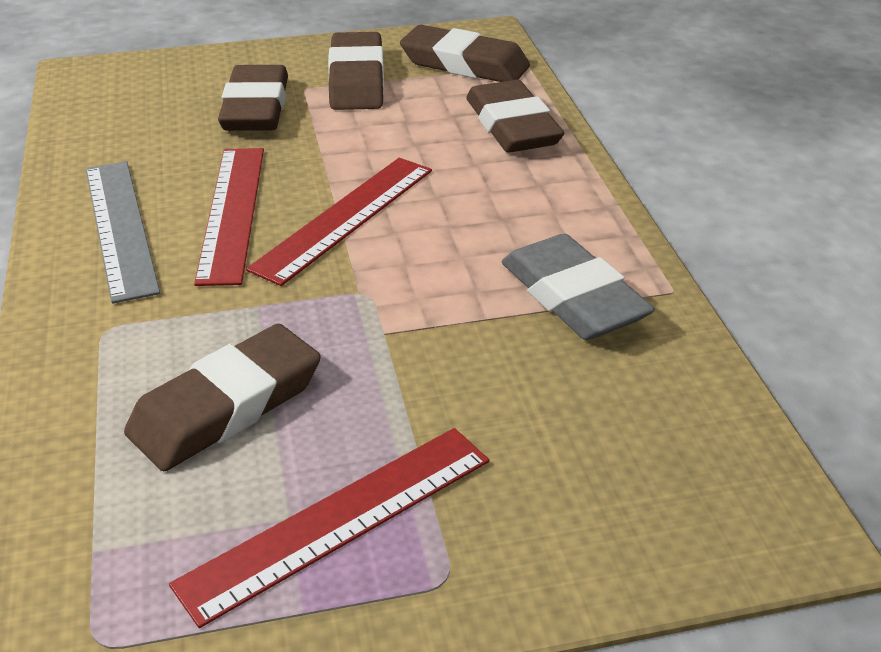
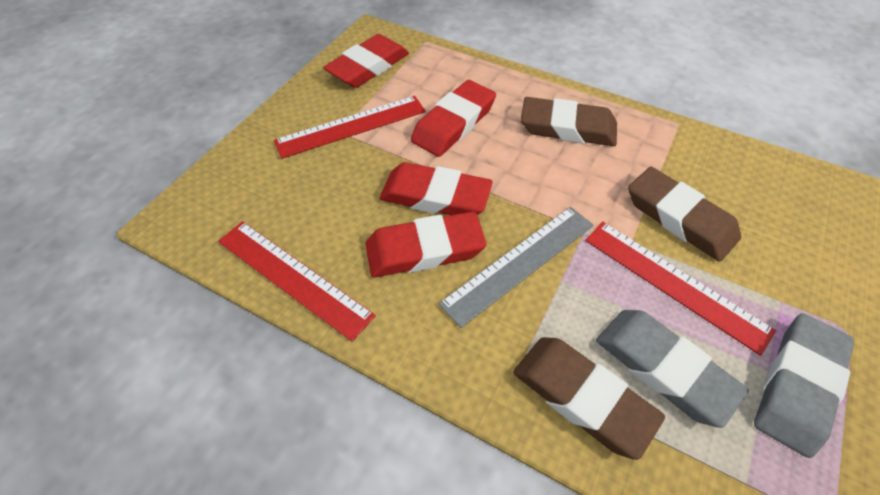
brown eraser: [124,324,321,471] [218,65,288,131] [328,32,384,110] [400,25,530,82] [467,80,564,153] = 5 -> [513,337,665,460] [521,97,617,146] [628,167,741,262] = 3
grey eraser: [502,234,655,340] = 1 -> [596,310,749,428] [754,313,854,458] = 2
red eraser: none = 0 -> [323,34,409,88] [365,211,487,277] [379,162,493,215] [411,80,496,157] = 4

